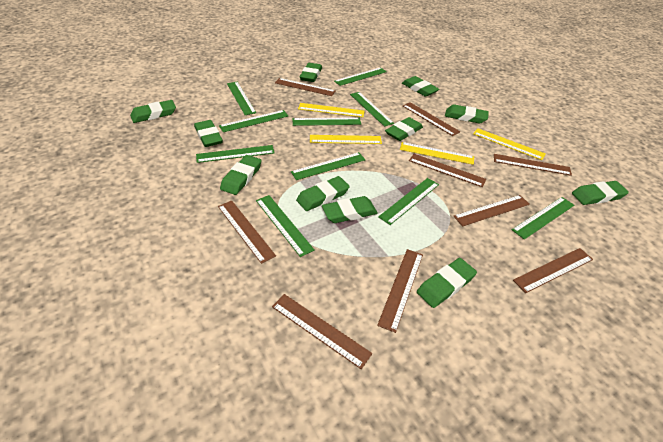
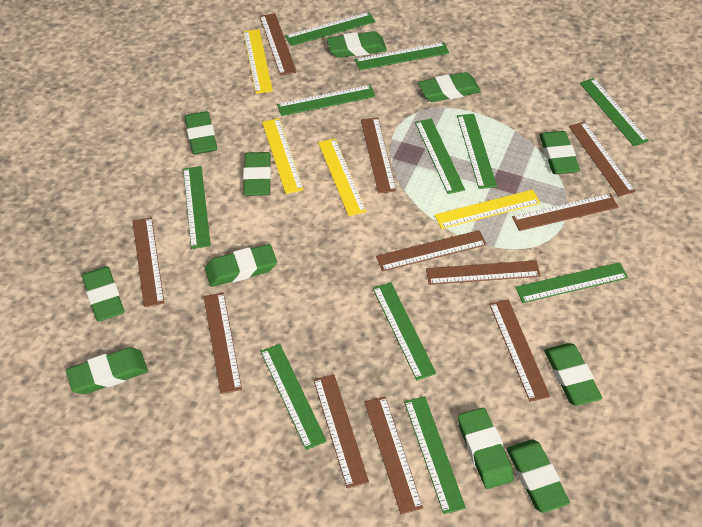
brown ruler: [218,201,276,264] [272,294,372,369] [275,78,335,96] [377,249,423,333] [403,102,460,136] [409,154,486,187] [454,195,530,227] [494,154,572,176] [513,248,593,293] = 9 -> [133,217,164,307] [204,293,242,394] [260,13,297,75] [314,374,369,488] [361,117,397,193] [364,396,423,514] [376,230,487,271] [426,260,541,285] [489,299,550,402] [512,194,618,231] [569,122,635,197] = 11
green ruler: [196,145,275,163] [219,110,288,132] [227,82,256,115] [256,195,314,257] [291,152,365,180] [292,117,361,126] [334,67,387,86] [350,92,394,127] [378,178,439,225] [512,197,574,240] = 10 -> [183,166,211,249] [260,344,327,450] [277,85,376,116] [285,12,376,46] [355,42,449,70] [373,282,436,380] [404,396,466,514] [415,119,465,194] [457,114,497,189] [515,262,628,303] [580,78,649,146] = 11

